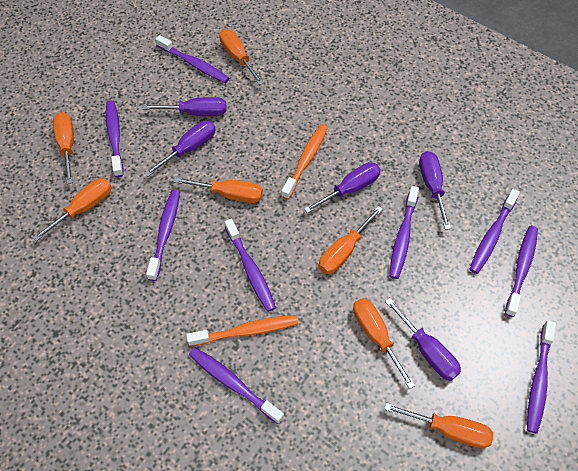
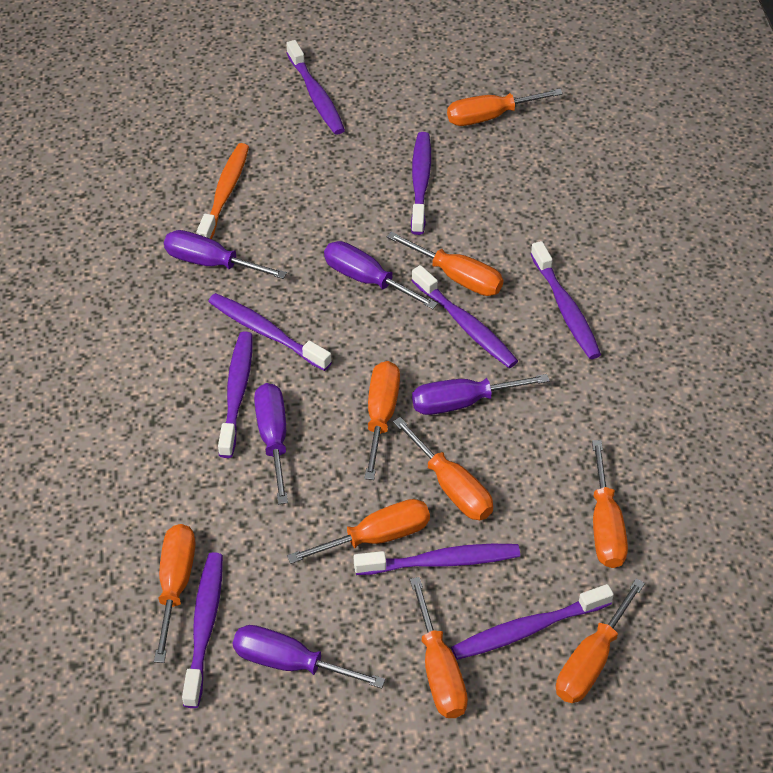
orange screwdriver: [32,178,112,241] [53,112,74,184] [174,177,263,203] [219,29,264,85] [319,206,383,274] [353,298,415,389] [384,403,493,448] = 7 -> [154,524,195,663] [287,499,430,564] [364,361,400,480] [387,232,503,296] [393,417,493,520] [410,577,468,718] [447,89,563,126] [556,578,645,703] [592,440,628,568] = 9
orange toothbrush: [186,315,298,346] [281,124,328,200] = 2 -> [196,143,249,239] = 1

